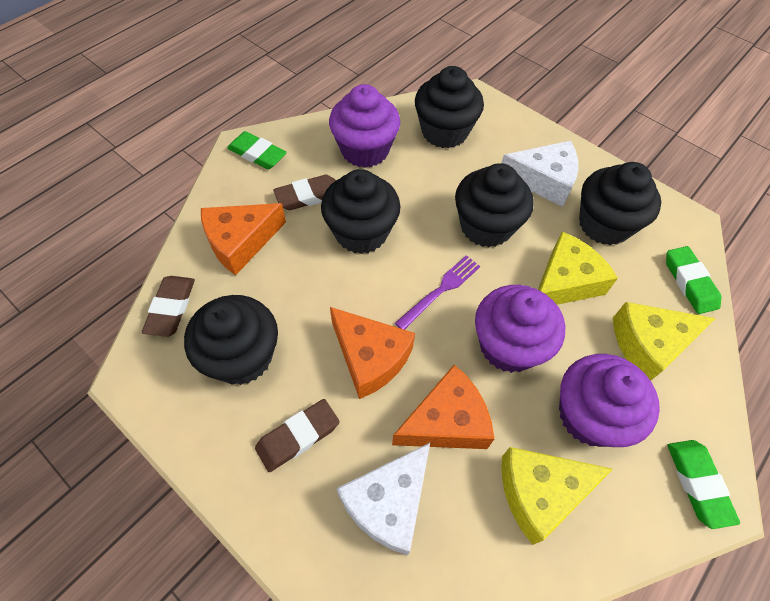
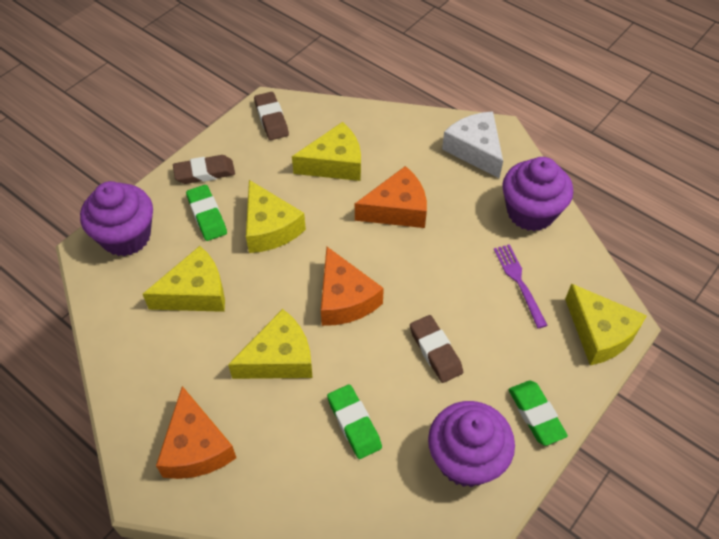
black cupcake: [184,295,278,385] [321,169,401,254] [415,66,484,149] [455,163,534,247] [579,162,661,245] = 5 -> none = 0
white cheese: [337,443,430,556] [501,141,578,207] = 2 -> [442,111,503,178] = 1
yellow cheese: [502,447,613,545] [538,231,618,305] [613,302,716,381] = 3 -> [143,246,225,312] [228,309,313,379] [246,180,306,253] [292,122,361,181] [565,283,647,365] = 5

